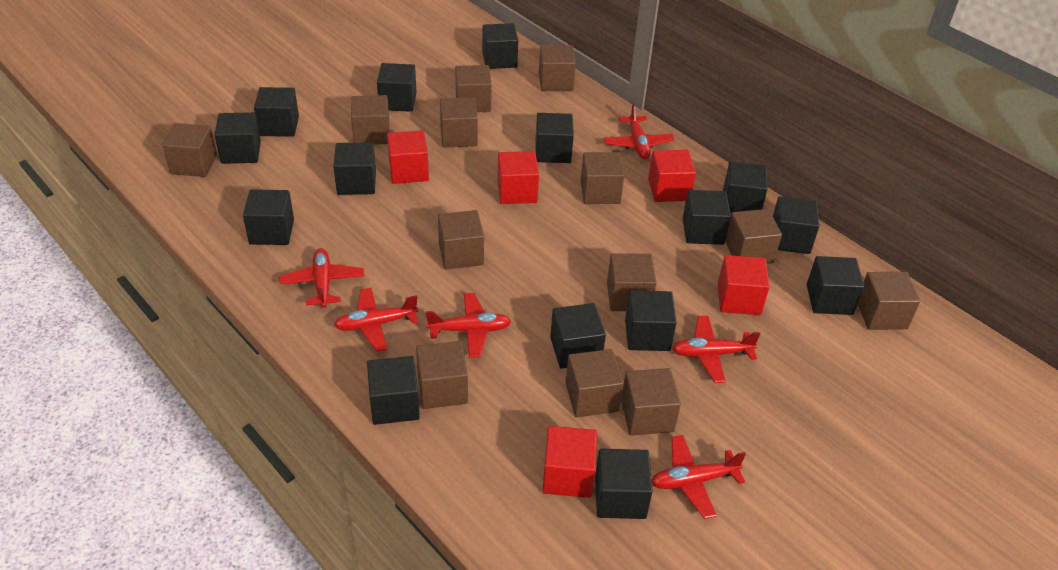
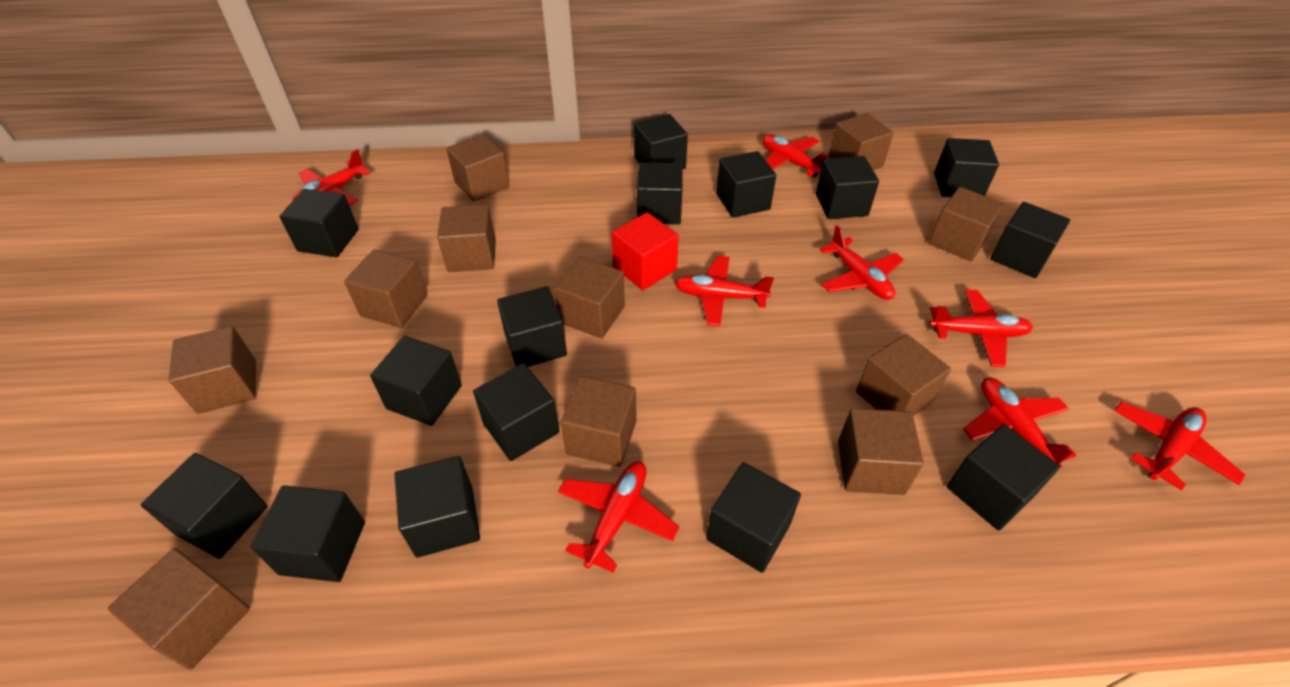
brown cube: [162,123,217,177] [351,95,390,145] [416,341,468,409] [438,210,484,269] [440,97,478,148] [455,65,492,112] [539,45,576,91] [566,349,624,417] [581,152,624,204] [607,253,657,311] [621,368,681,436] [725,209,782,264] [858,272,920,330] = 13 -> [108,548,250,670] [169,326,256,414] [344,249,427,328] [437,204,496,272] [446,134,510,202] [554,257,625,338] [561,376,637,467] [828,113,894,170] [838,408,924,495] [856,334,951,416] [929,187,1004,261] = 11
red cube: [387,130,429,184] [497,151,539,204] [542,426,597,498] [648,150,696,202] [718,255,770,315] = 5 -> [612,212,679,290] = 1
red plane: [279,248,364,308] [334,288,418,352] [426,293,511,358] [604,103,675,159] [652,435,746,519] [672,316,760,383] = 6 -> [293,149,371,206] [558,461,679,572] [675,256,774,326] [763,134,828,177] [820,225,904,300] [929,289,1033,367] [963,377,1077,468] [1114,402,1245,491] = 8

